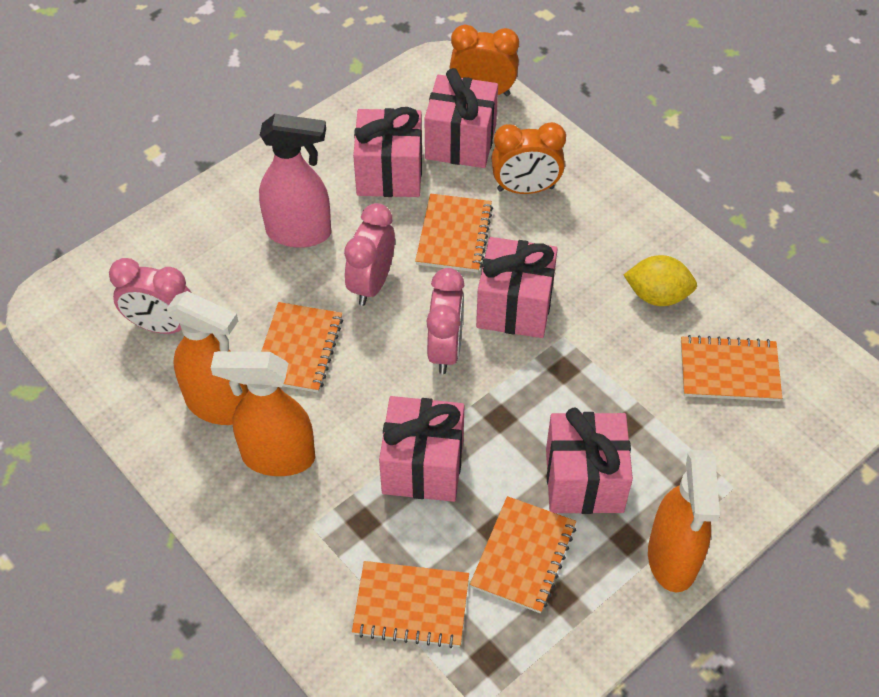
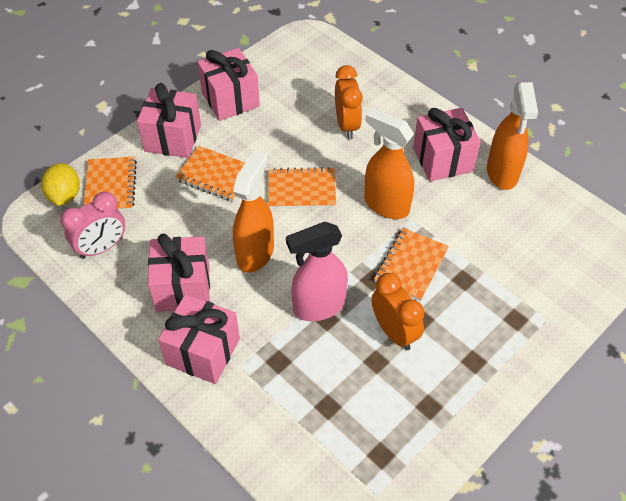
orange notebook: [261,302,343,393] [352,561,469,648] [415,193,493,273] [470,496,576,613] [681,335,782,401] = 5 -> [84,157,137,211] [175,146,245,202] [268,167,336,208] [374,228,449,301] = 4
pink clock: [109,258,191,334] [344,203,395,306] [426,268,465,374] = 3 -> [60,192,125,259] = 1

